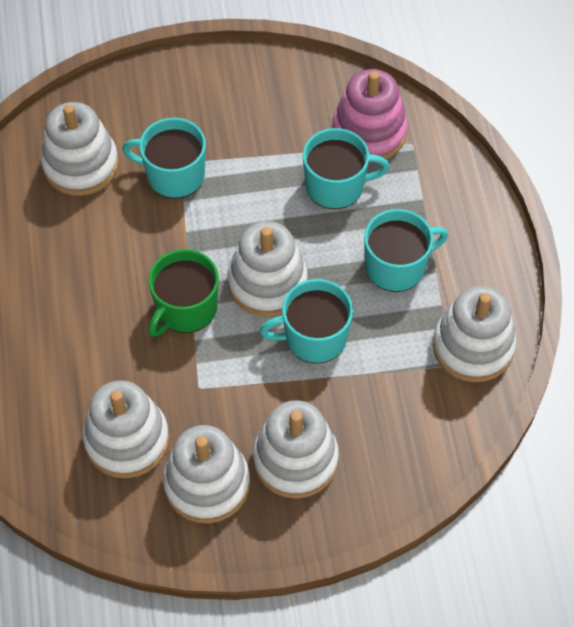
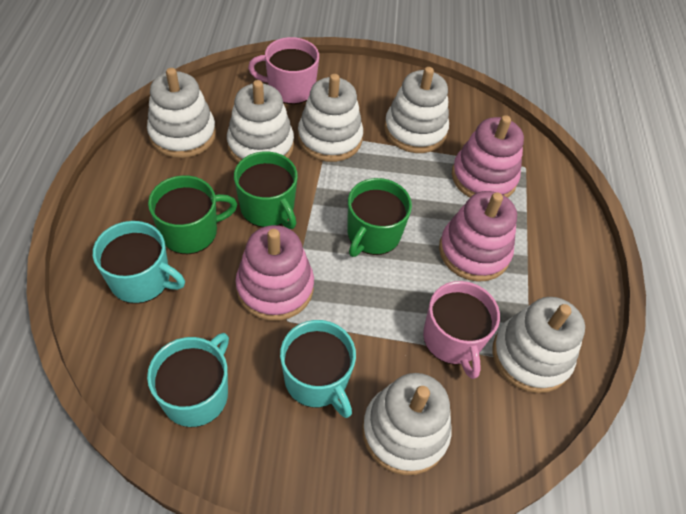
green mug: [148,249,219,337] = 1 -> [148,175,237,254] [234,152,298,229] [347,178,412,257] = 3
pink mug: none = 0 -> [248,37,319,104] [423,281,500,379] = 2
pink stacking toy: [332,69,408,159] = 1 -> [236,225,314,321] [439,191,517,282] [452,115,524,198] = 3
turquoise mug: [122,118,206,199] [260,279,353,363] [303,128,389,209] [364,209,448,292] = 4 -> [93,221,185,304] [147,333,229,427] [280,320,356,418] = 3

